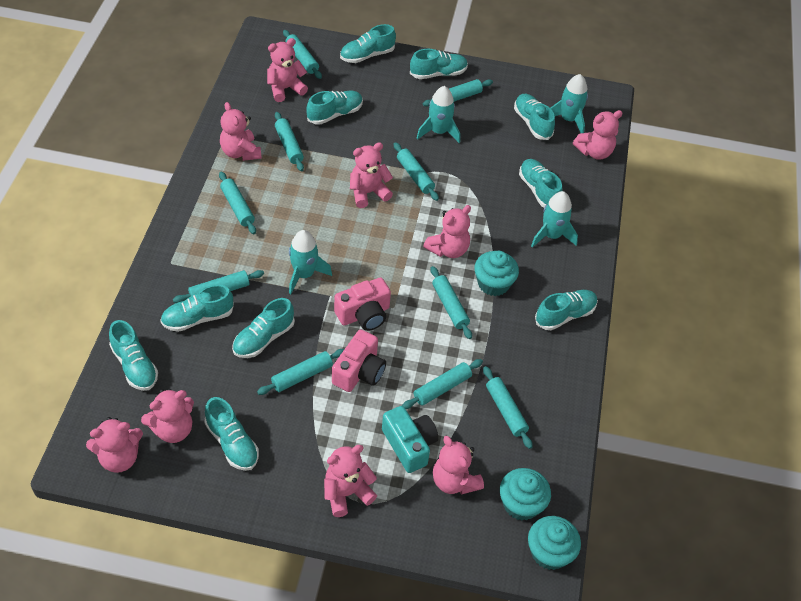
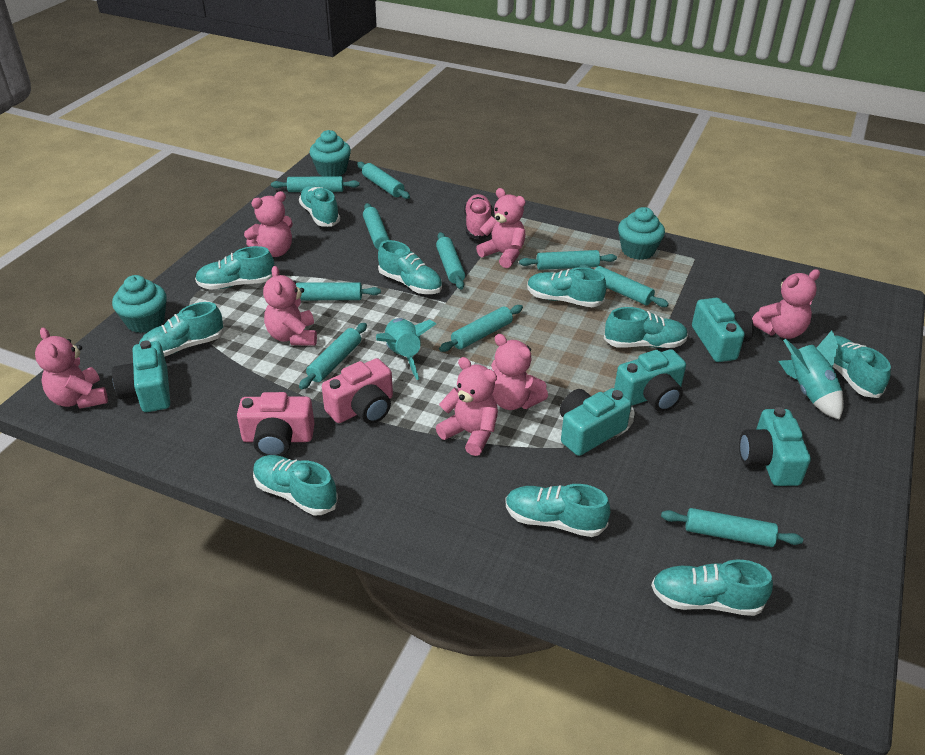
pink shoe: none = 0 -> [464,194,492,240] = 1
pink teddy bear: [86,417,143,473] [141,389,194,443] [220,102,262,161] [267,38,308,102] [324,445,377,517] [350,142,393,208] [423,205,471,258] [433,436,484,495] [573,110,623,160] = 9 -> [35,327,108,409] [244,191,293,257] [263,266,317,345] [436,357,498,456] [476,188,526,268] [491,334,548,410] [752,269,820,339] = 7
turquoise camera: [382,406,438,473] = 1 -> [112,340,170,412] [560,388,632,456] [614,349,686,412] [692,298,754,362] [739,407,811,486] = 5
turquoise rocket: [289,230,332,294] [417,86,460,143] [531,191,578,248] [551,74,588,133] = 4 -> [376,318,436,380] [779,330,844,420] = 2

